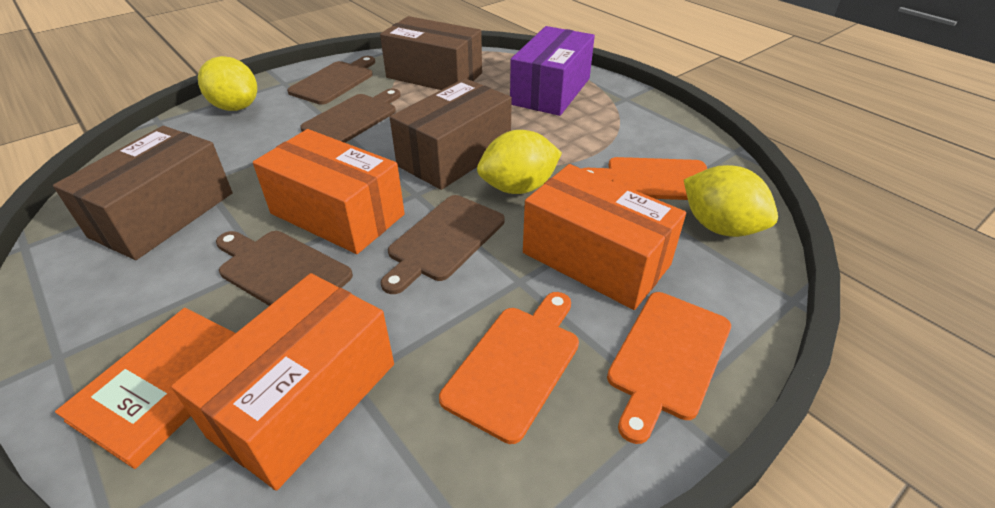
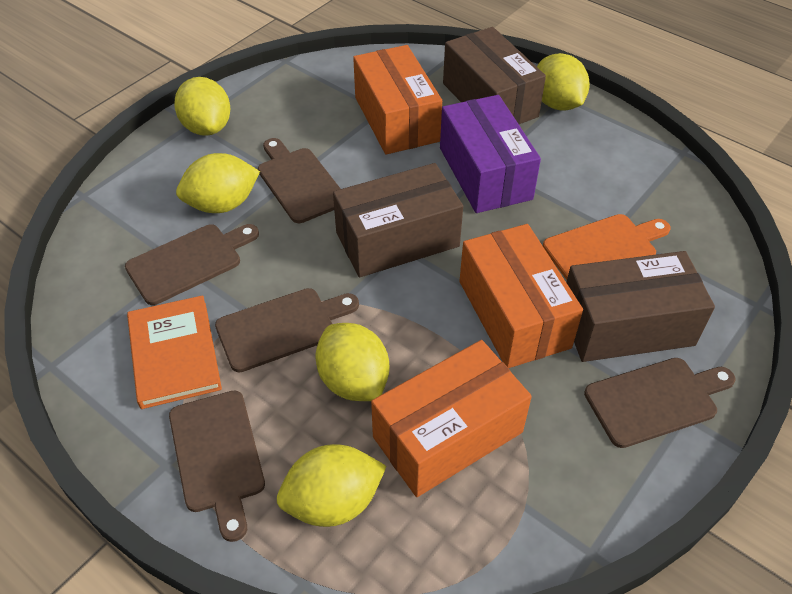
brown cutting board: [216,231,353,306] [287,56,375,105] [300,88,401,143] [381,195,504,294] = 4 -> [125,224,259,305] [169,391,265,542] [215,288,359,372] [258,138,341,223] [584,358,735,448] = 5
orange cutting board: [439,292,579,444] [582,157,707,200] [607,292,731,444] = 3 -> [543,214,671,280] = 1
yellow lemon: [198,56,257,111] [477,130,562,194] [684,165,778,237] = 3 -> [174,77,230,136] [176,153,260,213] [277,444,387,527] [316,323,389,401] [537,53,590,111] = 5

